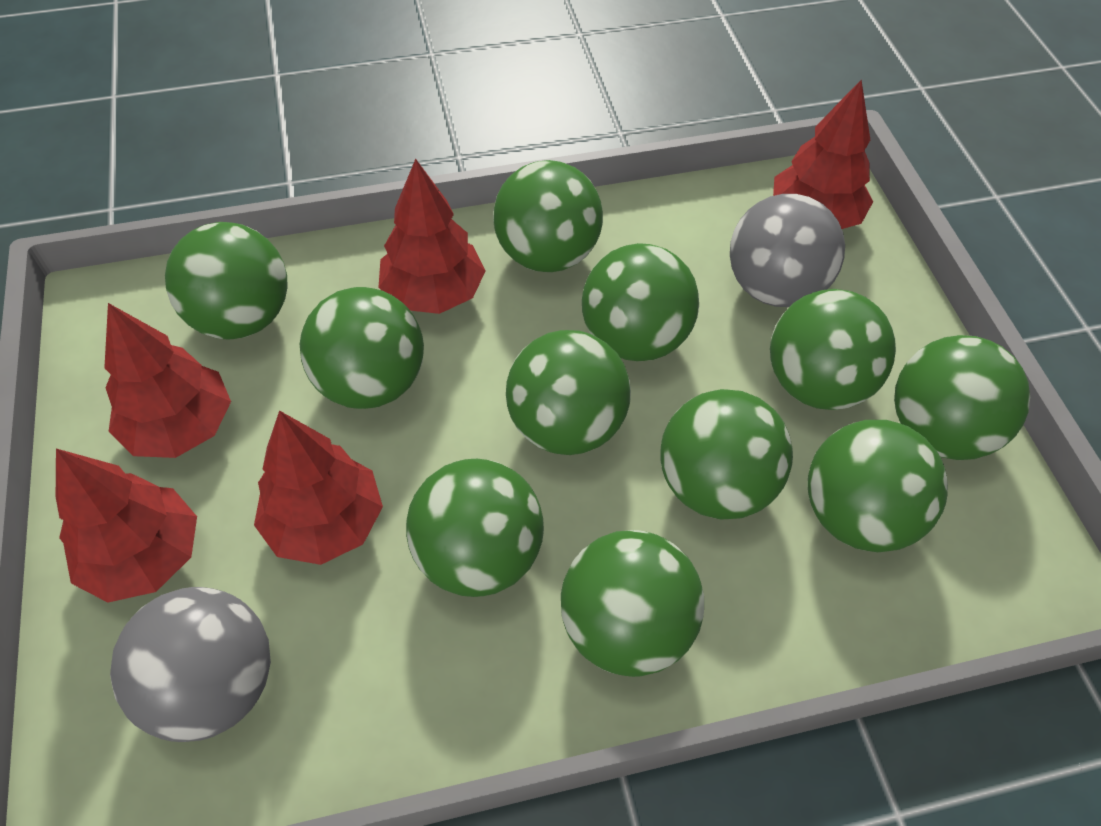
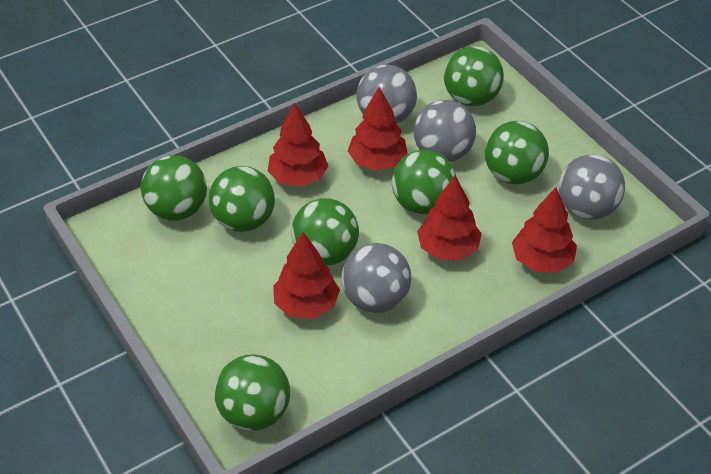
green ball: [165,222,288,339] [300,287,424,409] [406,459,544,597] [493,160,603,272] [506,330,631,455] [561,530,704,677] [582,243,699,361] [660,389,793,520] [770,289,896,410] [807,420,948,552] [894,335,1030,460] = 11 -> [141,155,207,221] [209,166,275,232] [214,354,290,431] [291,198,359,266] [392,150,456,215] [444,46,504,106] [485,121,549,184] = 7
grey ball: [110,587,271,742] [730,194,845,307] = 2 -> [342,243,411,313] [356,65,417,124] [413,100,476,162] [559,155,625,220] = 4

